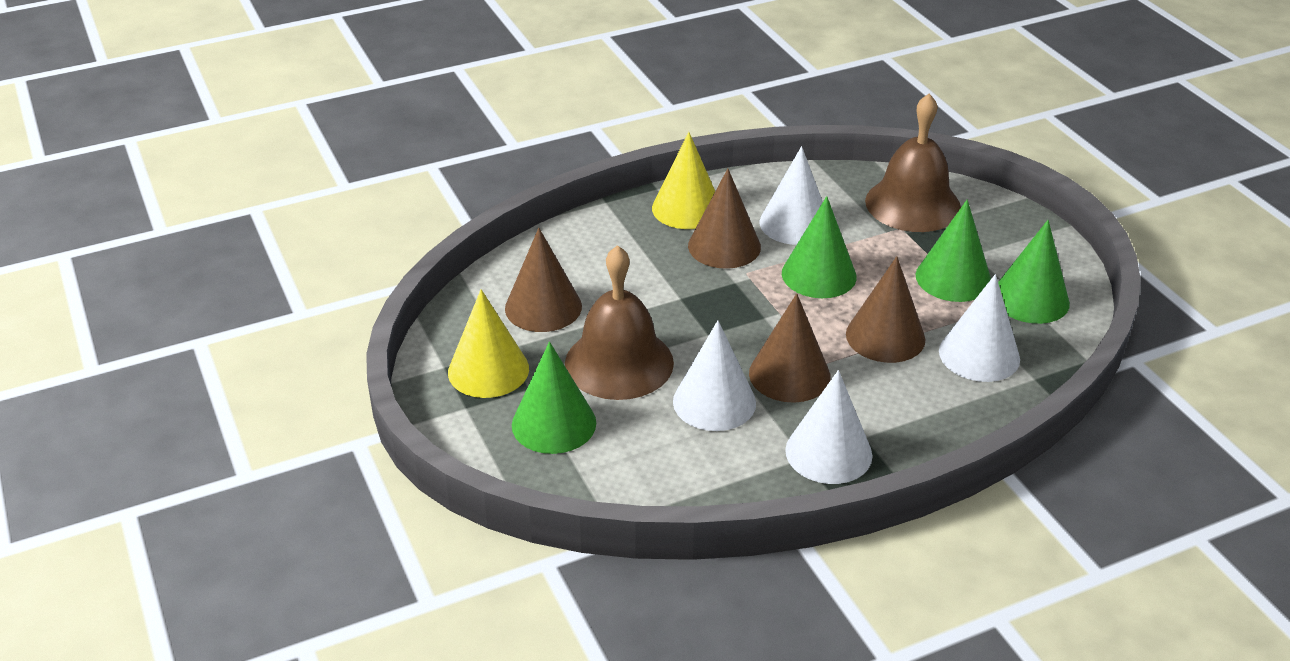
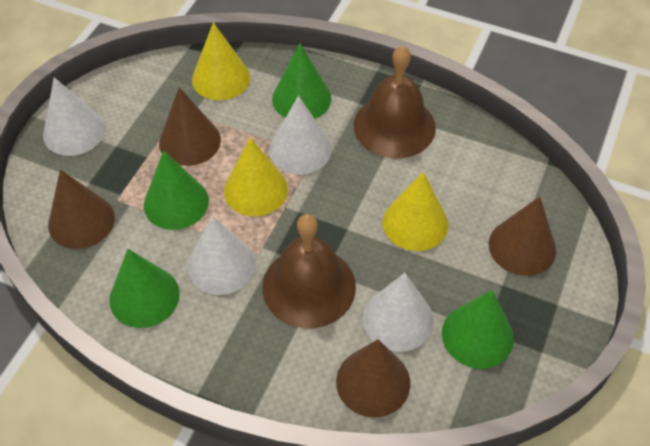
yellow cone: [448,289,529,398] [652,132,715,229] = 2 -> [192,22,250,100] [224,137,288,216] [382,172,448,251] = 3

